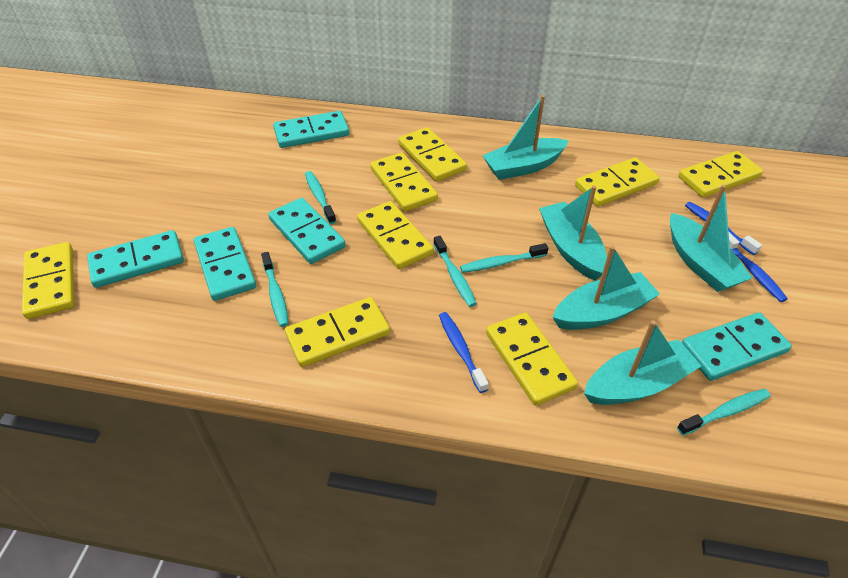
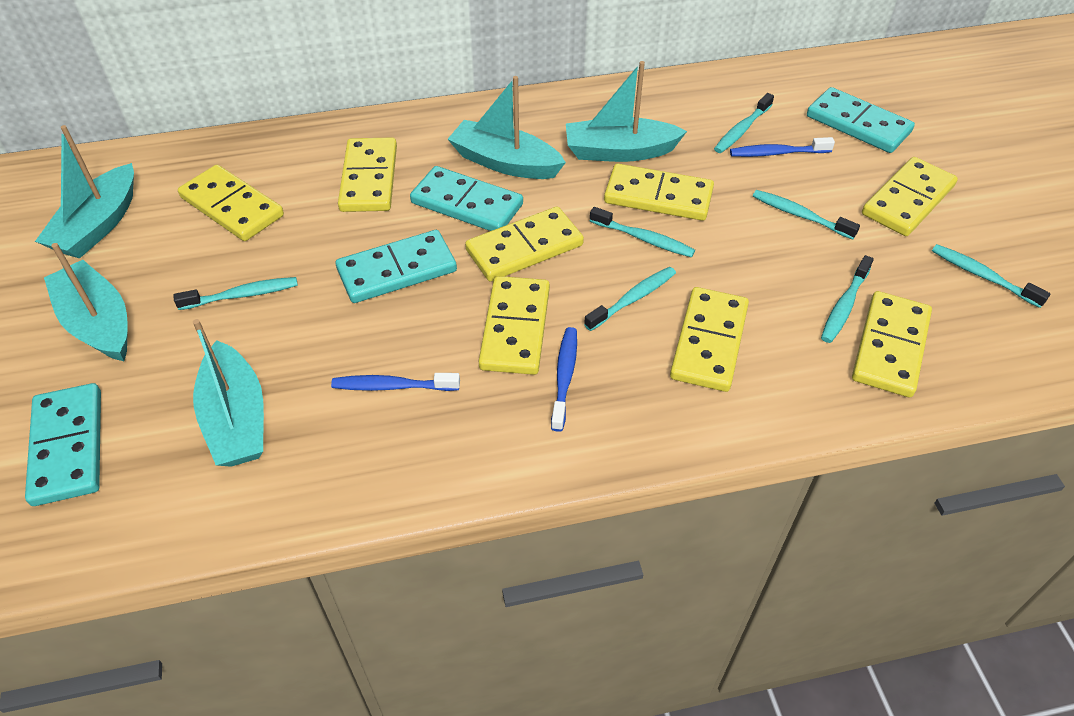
turquoise domino: [87,230,184,288] [194,227,256,301] [268,198,345,264] [273,111,350,148] [682,312,792,381] = 5 -> [25,383,101,506] [336,230,457,303] [410,166,523,231] [807,87,915,153] = 4
turquoise toothbrush: [261,252,289,327] [305,171,336,224] [433,236,477,307] [460,243,548,273] [677,389,771,435] = 5 -> [173,277,298,310] [584,267,676,331] [590,207,695,257] [714,93,774,153] [753,190,860,240] [821,255,874,343] [932,244,1050,308] = 7

